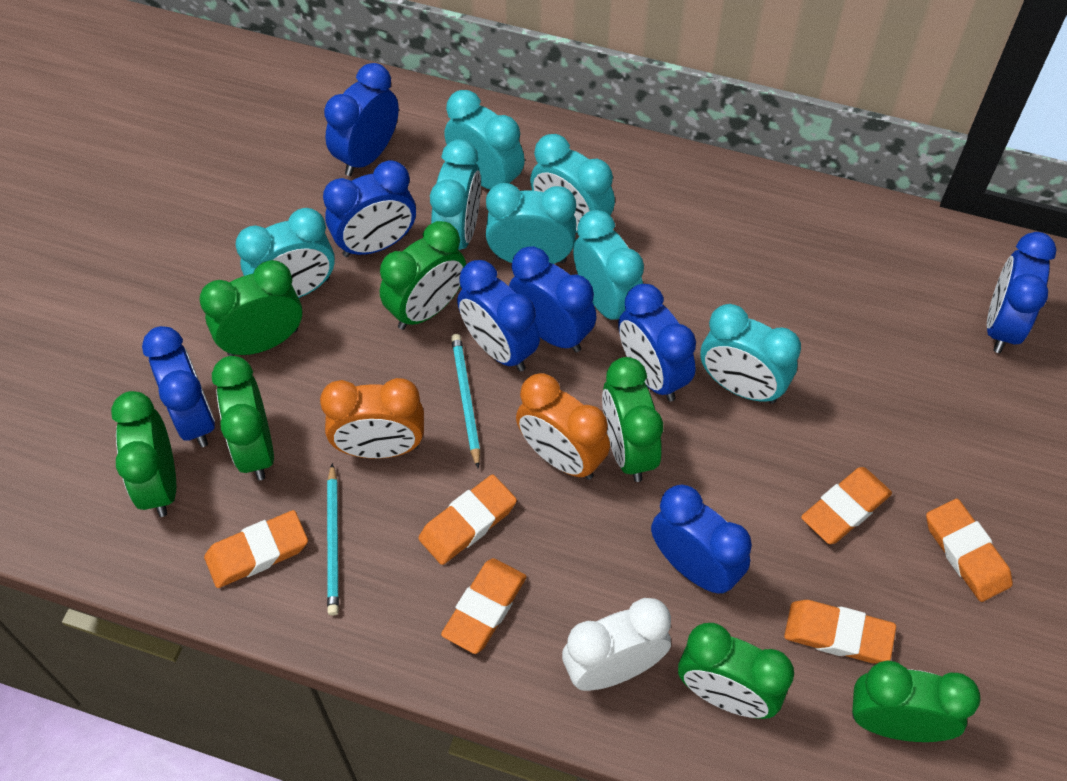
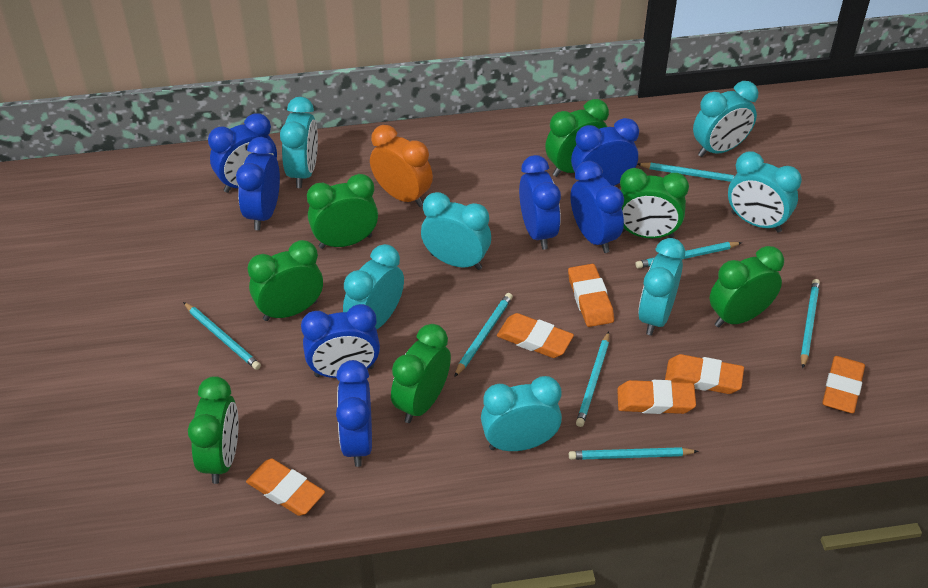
blue clock: [142,326,215,447] [323,160,416,257] [324,63,399,176] [457,260,540,372] [509,246,596,353] [618,284,696,401] [651,484,752,594] [987,232,1057,353] = 8 -> [208,113,277,193] [236,137,280,230] [301,304,380,378] [336,360,372,467] [519,155,561,249] [570,161,624,253] [571,118,639,186] = 7
orange clock: [320,378,424,459] [516,373,610,480] = 2 -> [370,125,433,207] = 1
turquoise pencil: [327,463,339,616] [451,334,480,469] = 2 -> [183,302,261,370] [454,293,513,377] [569,447,699,460] [576,331,609,427] [636,242,742,269] [638,163,735,182] [801,279,820,368] = 7
white clock: [562,598,671,691] = 1 -> none = 0

